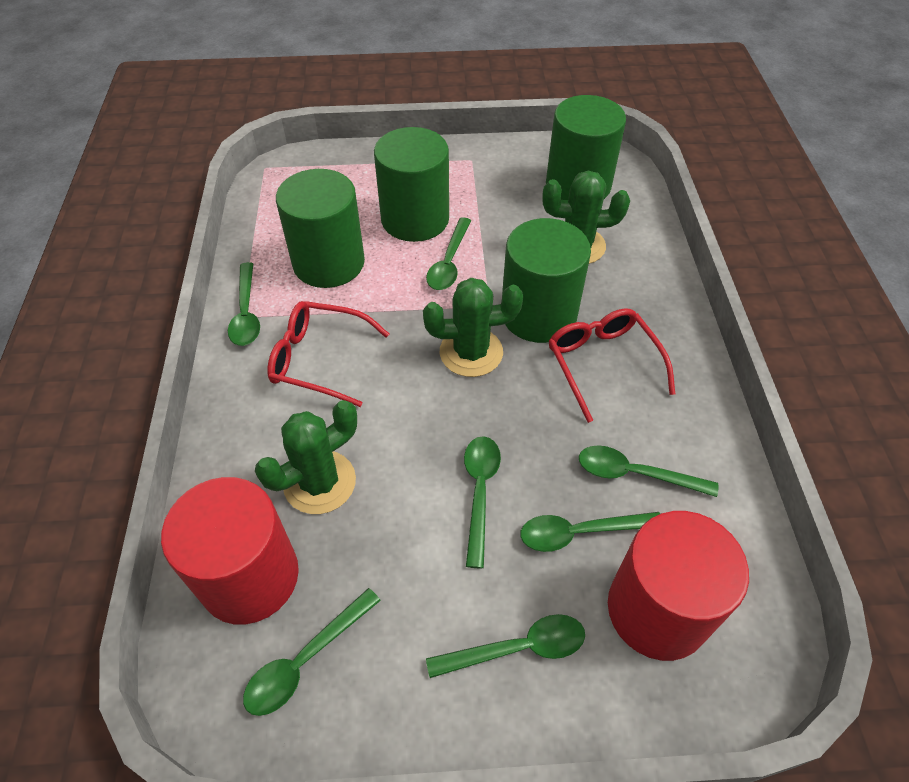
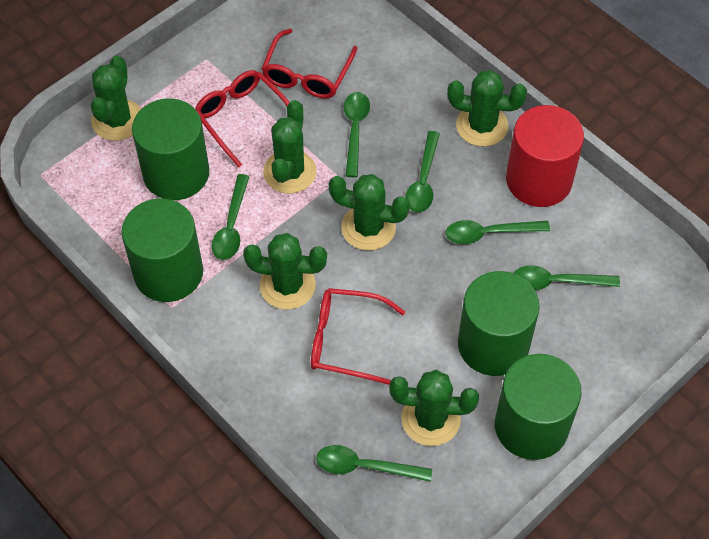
green cactus: [255,400,357,514] [423,278,523,377] [543,170,630,264] = 3 -> [91,55,141,141] [243,233,327,309] [263,100,317,194] [329,174,410,251] [389,370,479,446] [447,70,527,147] = 6
green spoon: [228,262,260,346] [243,588,381,716] [426,217,471,290] [426,614,585,678] [464,436,501,568] [520,512,660,552] [579,445,718,497] = 7 -> [212,174,250,260] [316,445,432,482] [344,92,370,177] [405,131,440,213] [446,220,550,244] [514,265,620,290] = 6
red cylinder: [161,477,299,625] [608,511,749,661] = 2 -> [506,105,584,207] = 1
red glasses: [267,301,389,407] [549,309,675,423] = 2 -> [195,70,290,168] [261,29,358,98] [311,288,405,385] = 3

